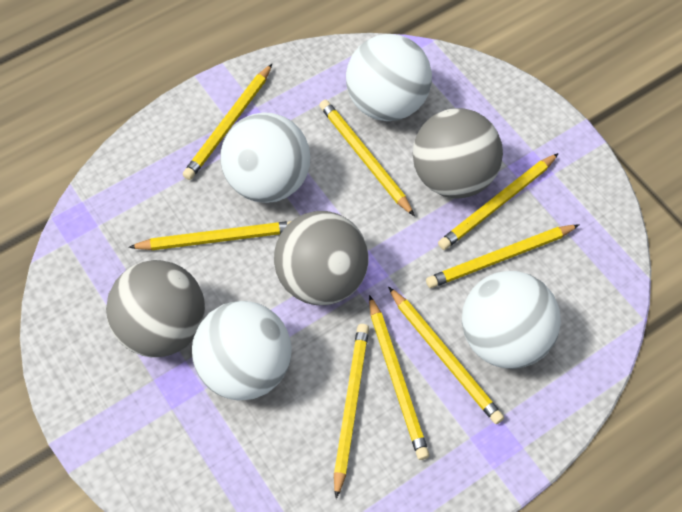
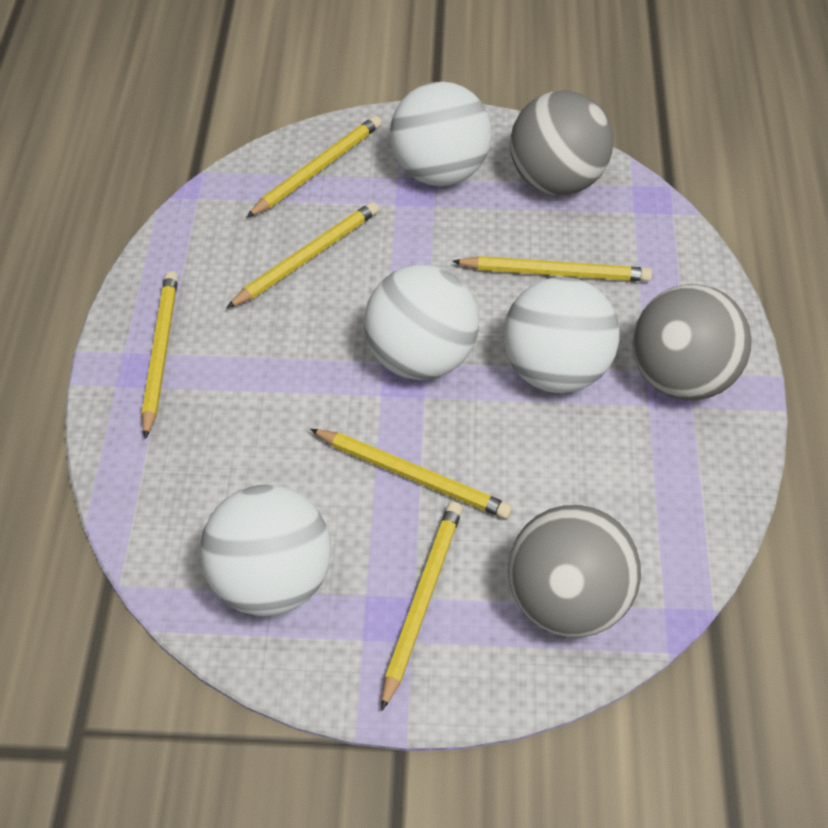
yellow pencil: [128,221,291,250] [183,64,272,180] [319,100,415,216] [334,324,369,499] [369,295,430,460] [388,287,504,424] [426,225,579,288] [438,153,559,250] = 8 -> [142,271,178,439] [226,202,379,308] [247,116,381,217] [310,429,512,519] [381,502,462,711] [452,256,652,281] = 6

